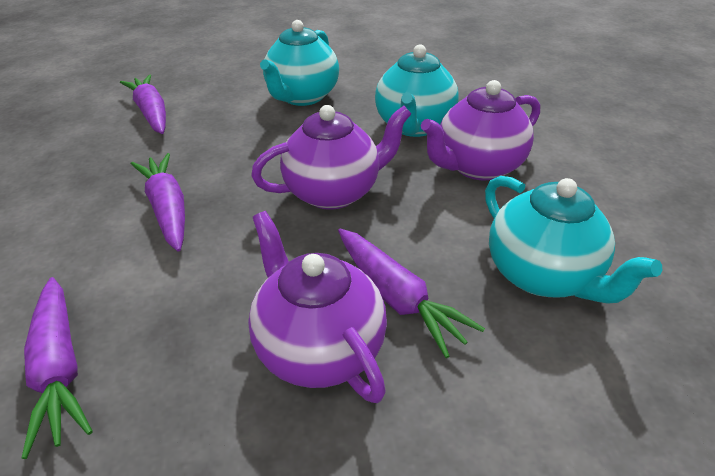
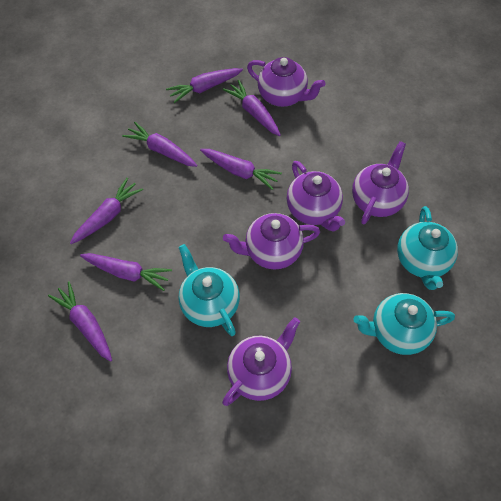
purple carrot: [21,277,93,459] [120,75,166,134] [131,153,185,252] [338,229,485,358] = 4 -> [48,281,112,362] [70,178,143,244] [80,253,172,291] [122,122,198,167] [166,68,243,103] [200,149,282,190] [223,80,281,136] = 7
purple teapot: [248,211,387,403] [251,105,412,210] [421,80,540,180] = 3 -> [222,317,300,406] [223,213,320,269] [247,57,325,107] [287,161,345,232] [352,141,409,225] = 5

